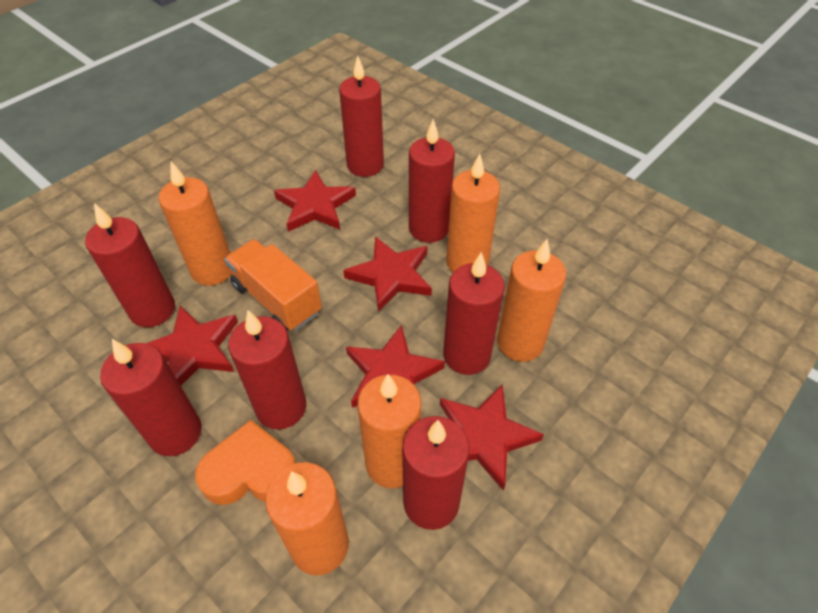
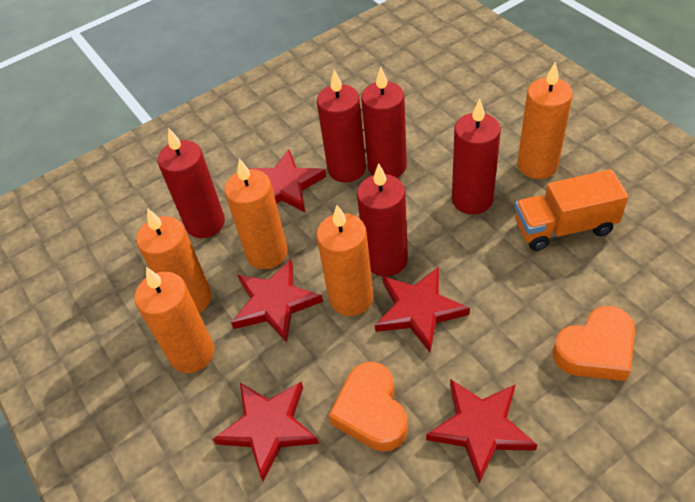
orange heart: [195,420,296,505] = 1 -> [329,362,408,452] [553,306,635,381] = 2
red candle: [85,203,175,327] [100,339,202,456] [228,310,306,430] [339,56,384,177] [402,416,470,530] [409,119,455,243] [443,252,505,375] = 7 -> [158,129,225,238] [317,70,366,182] [357,163,408,277] [361,67,407,178] [452,99,501,215] = 5

